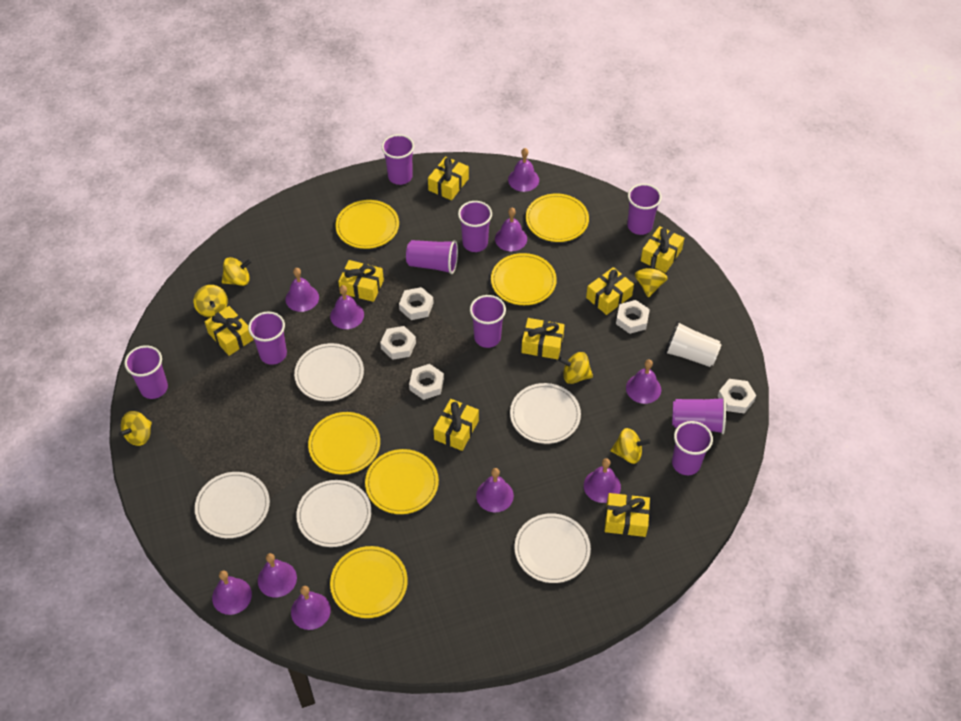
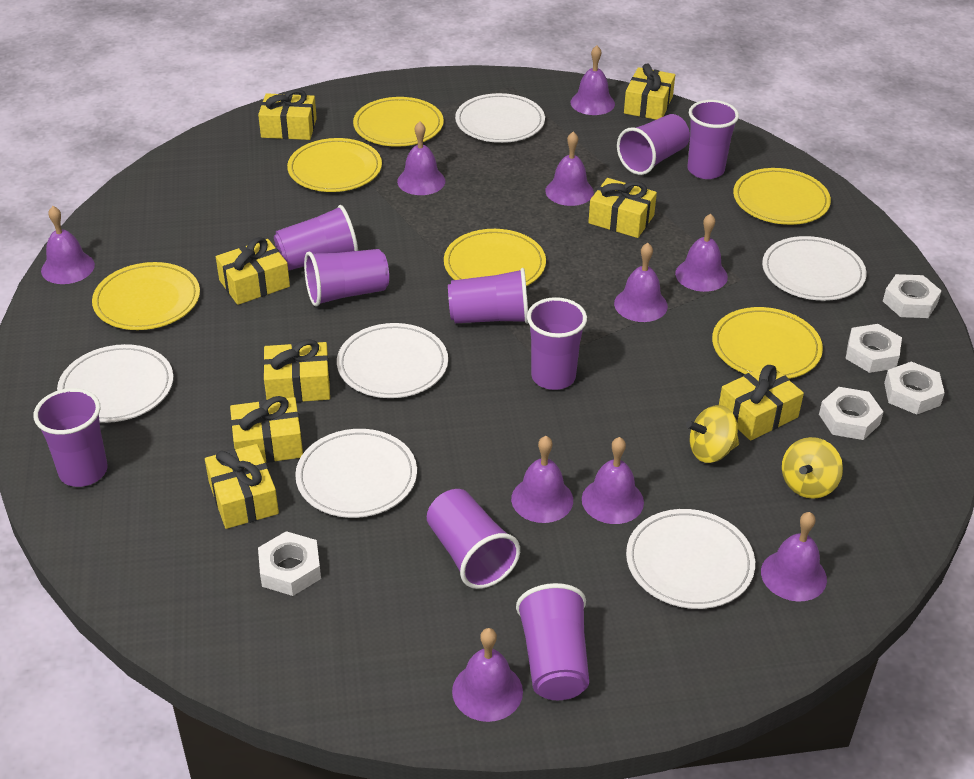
white cup: [664,321,722,367] = 1 -> none = 0
white plate: [195,472,270,538] [294,343,364,401] [296,480,371,547] [510,383,581,444] [514,513,591,583] = 5 -> [57,344,173,423] [295,429,417,518] [337,323,448,398] [455,93,545,143] [626,509,755,609] [762,236,867,301] = 6
yellow spinning top: [119,411,152,446] [194,285,228,317] [222,257,252,286] [558,352,593,384] [611,428,651,464] [635,257,668,298] = 6 -> [686,405,739,463] [782,437,843,499] = 2

